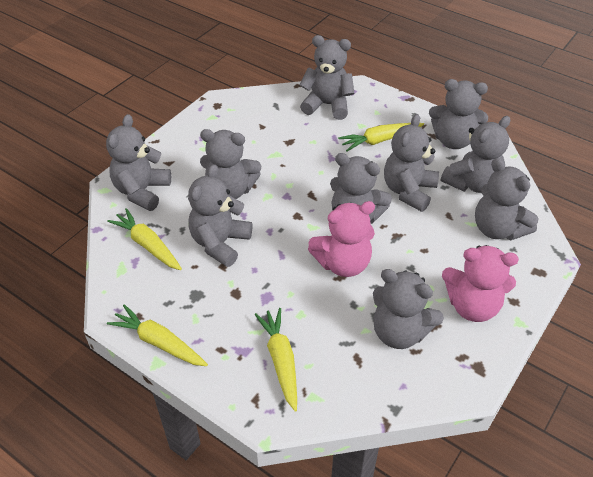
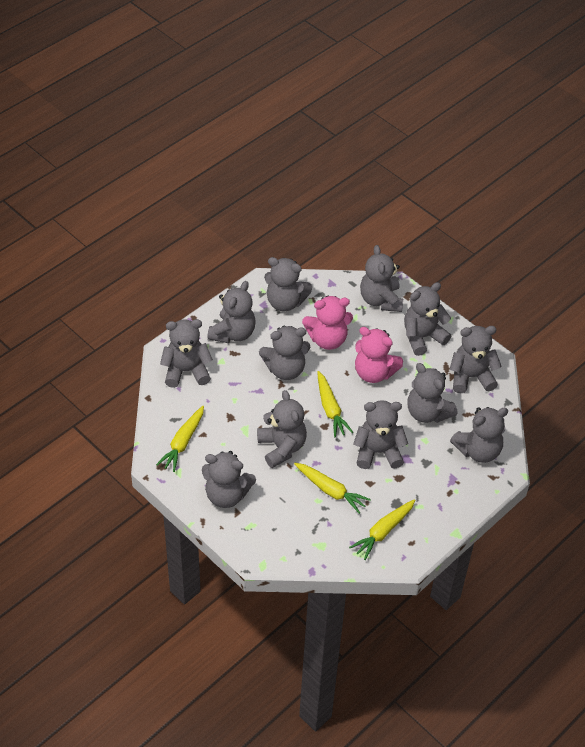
grey teddy bear: [106,114,171,211] [188,164,252,267] [200,129,261,199] [299,35,355,120] [330,153,392,224] [373,269,444,349] [384,114,439,212] [429,79,488,149] [441,116,510,193] [475,158,538,240] = 10 -> [160,319,213,388] [202,451,256,508] [207,281,256,343] [257,390,307,468] [259,325,310,380] [264,257,312,311] [353,400,408,469] [360,245,403,312] [404,282,451,356] [407,363,458,423] [449,326,502,393] [450,407,508,463] = 12

